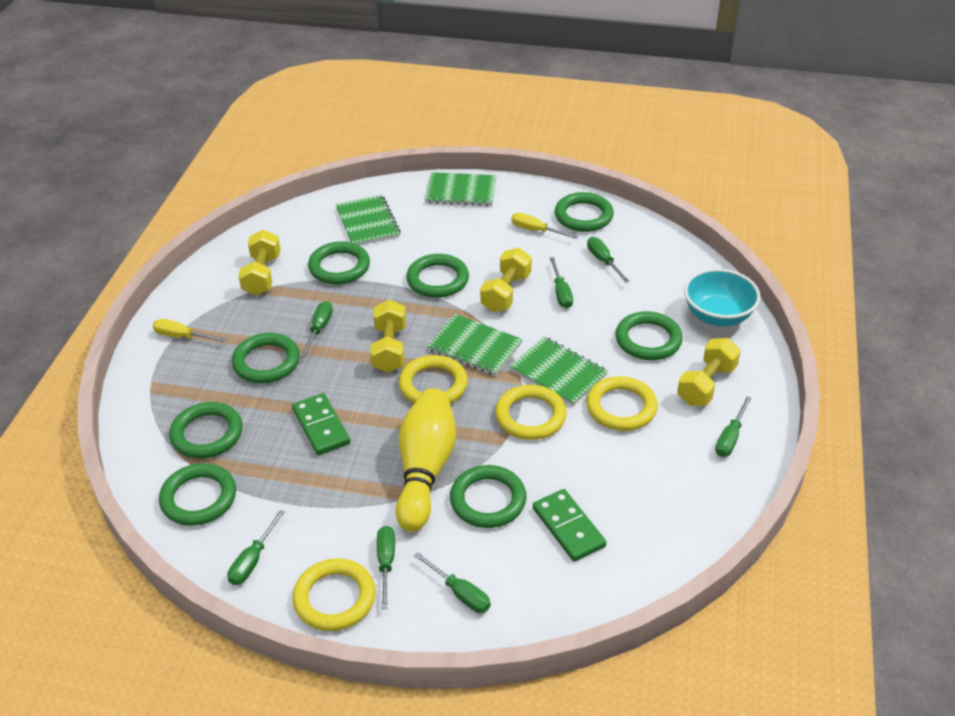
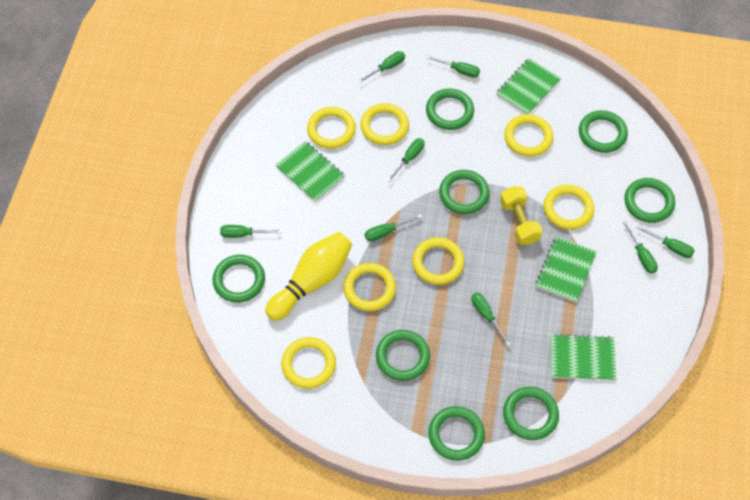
green domino: [292,393,350,455] [533,489,607,562] = 2 -> none = 0
green screwdriver: [227,510,285,585] [301,301,333,357] [377,526,395,609] [414,552,491,613] [550,257,573,308] [587,237,630,283] [715,396,751,457] = 7 -> [220,225,282,238] [358,51,405,83] [365,214,422,241] [387,138,425,182] [426,55,480,78] [471,293,510,346] [623,221,658,274] [636,225,694,258] = 8
turquoise bowl: [684,268,760,326] = 1 -> none = 0
yellow dumbbell: [238,230,281,295] [370,300,406,372] [480,248,532,312] [677,338,741,406] = 4 -> [500,186,542,245] = 1
yellow ring: [293,558,376,631] [398,355,468,404] [495,385,567,440] [586,376,658,431] = 4 -> [281,337,336,389] [307,107,356,149] [343,263,396,311] [360,103,409,145] [412,237,464,285] [504,114,553,157] [544,185,594,230] = 7
yellow screwdriver: [153,319,226,342] [511,213,578,239] = 2 -> none = 0

